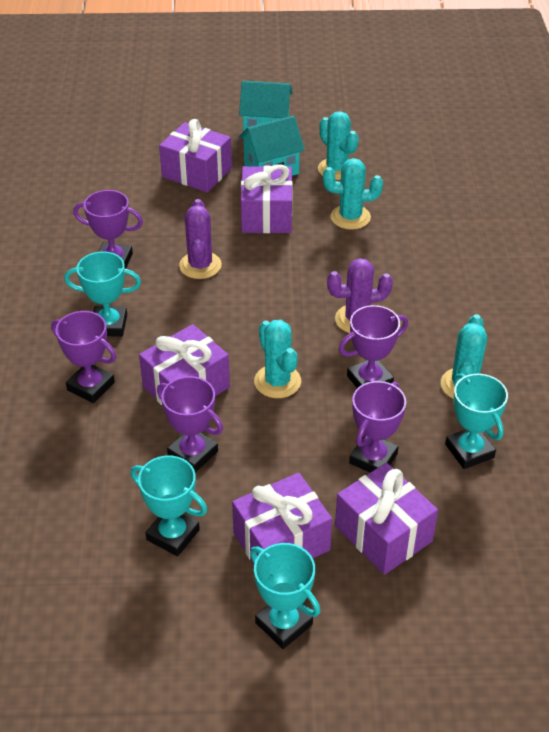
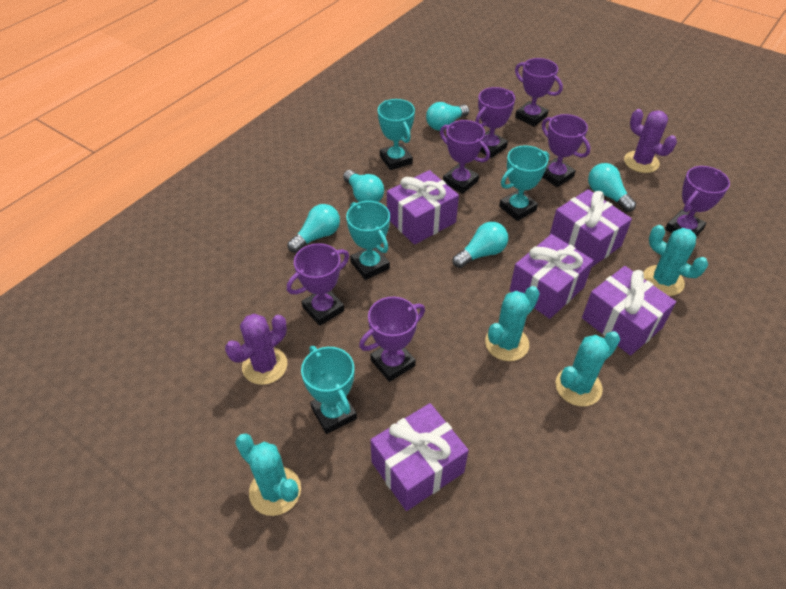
purple trophy: [51,311,116,403] [73,190,143,269] [157,376,223,473] [339,305,408,388] [349,381,406,473] = 5 -> [287,243,349,326] [359,297,425,382] [440,120,490,194] [475,87,515,158] [515,58,563,127] [542,114,590,187] [665,166,730,236] = 7
turquoise house: [239,81,293,132] [239,116,305,176] = 2 -> none = 0
turquoise light bulb: none = 0 -> [287,204,340,253] [343,170,384,202] [426,102,469,131] [453,222,508,268] [588,163,636,212] = 5

